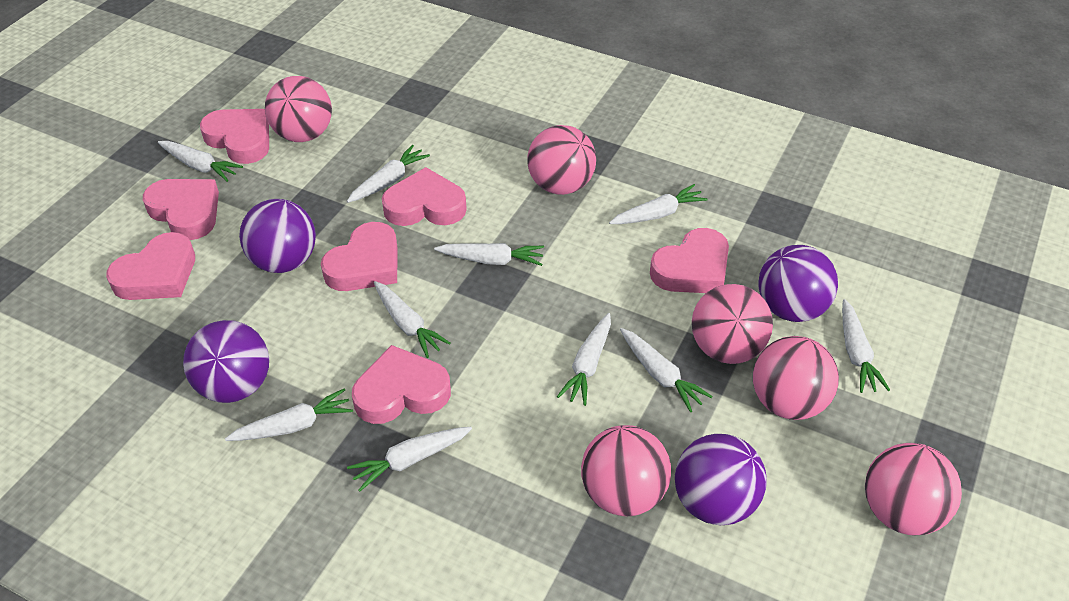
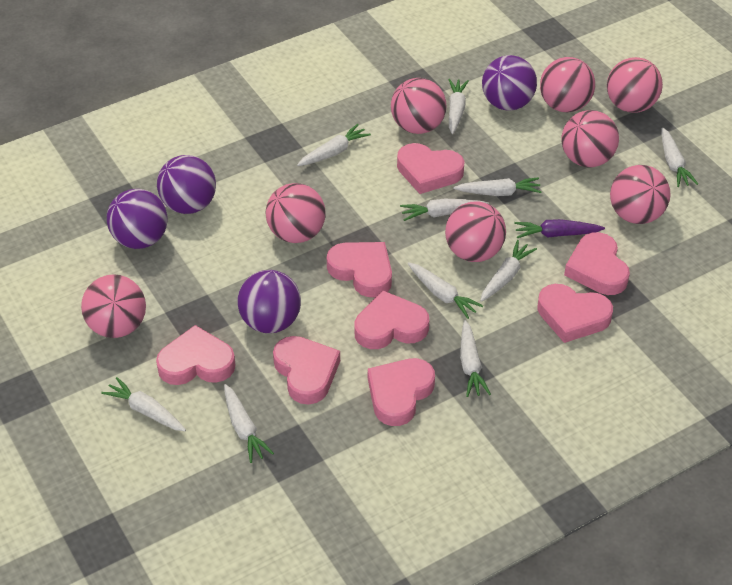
pink ball: [265,76,332,142] [527,125,596,195] [581,425,671,516] [692,284,773,364] [753,336,839,420] [865,443,962,535] = 6 -> [81,274,146,338] [265,183,326,243] [391,78,446,134] [445,202,506,262] [540,57,595,112] [561,110,619,167] [607,57,663,113] [610,165,671,224] = 8
pink heart: [106,232,195,300] [143,179,219,240] [200,109,269,164] [321,222,398,291] [352,345,451,424] [382,167,467,226] [650,228,729,293] = 7 -> [156,325,235,385] [273,336,340,404] [327,242,392,297] [355,290,429,349] [368,358,435,426] [397,143,465,194] [537,284,613,343] [564,232,630,295] = 8
purple carrot: none = 0 -> [514,219,605,238] = 1

